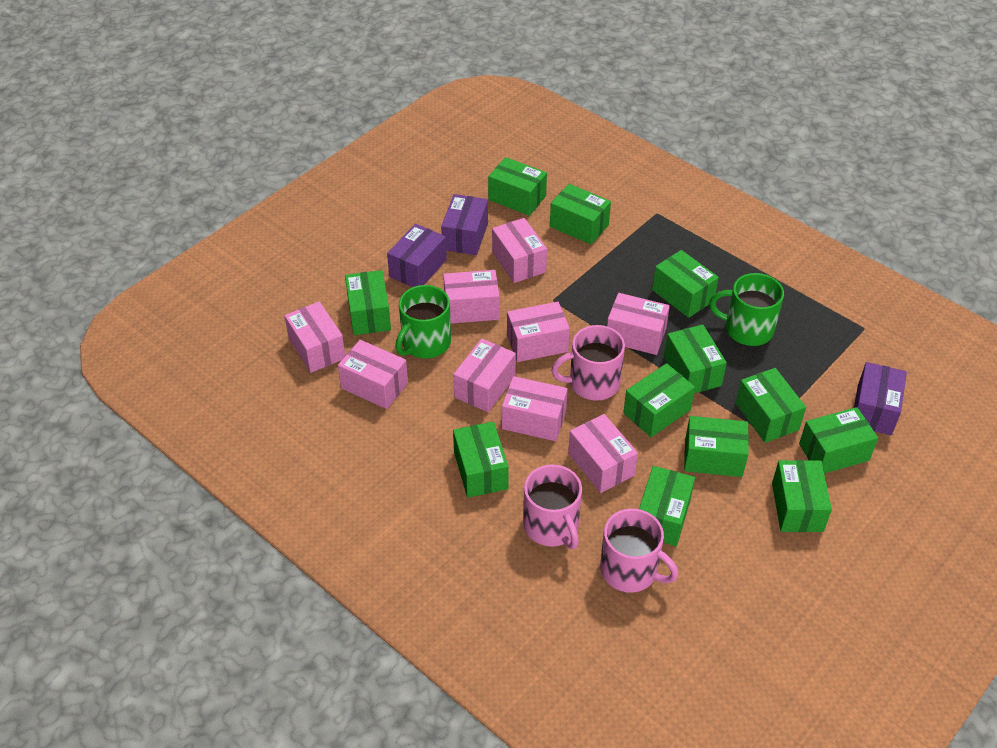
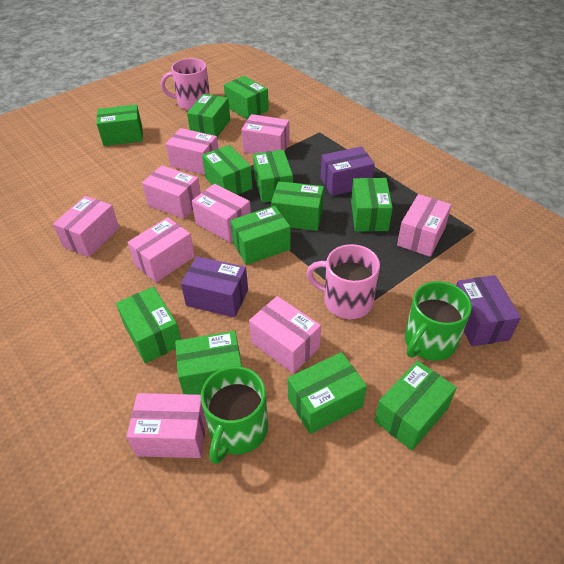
pink mug: [523,464,582,549] [551,325,625,401] [600,509,679,593] = 3 -> [161,58,210,110] [306,244,380,319] = 2

